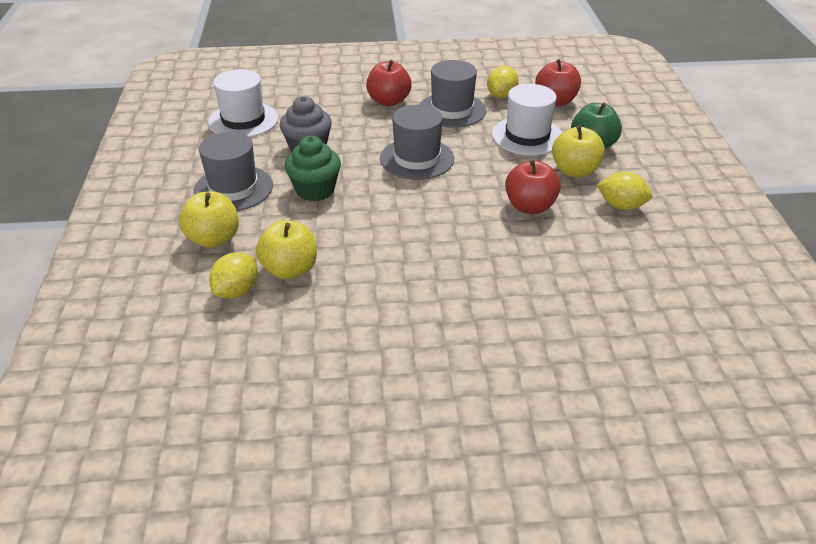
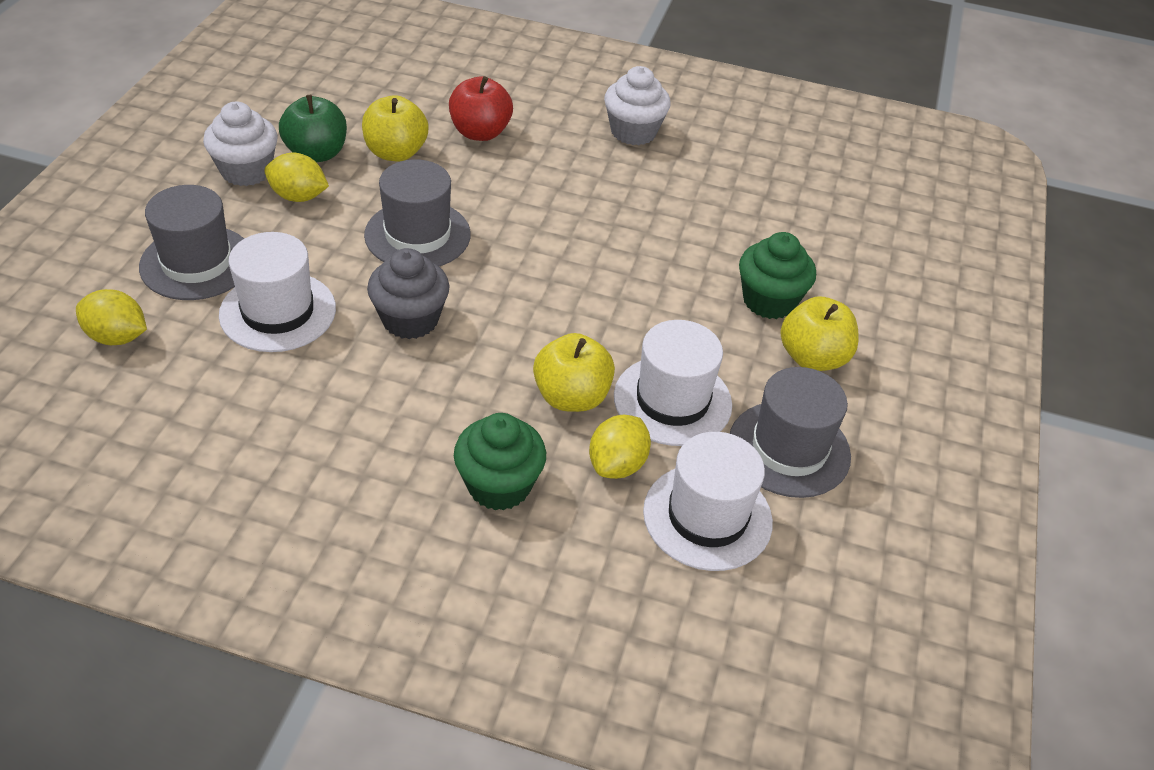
green cupcake: [285,136,341,201] = 1 -> [454,413,546,511] [739,232,816,319] = 2
red apple: [366,60,412,106] [505,160,561,214] [535,59,581,106] = 3 -> [449,76,513,141] = 1
white cupcake: none = 0 -> [203,102,278,186] [604,66,671,145] = 2
white hat: [208,69,278,138] [492,84,562,155] = 2 -> [219,232,336,352] [614,320,732,446] [643,432,773,571] = 3

